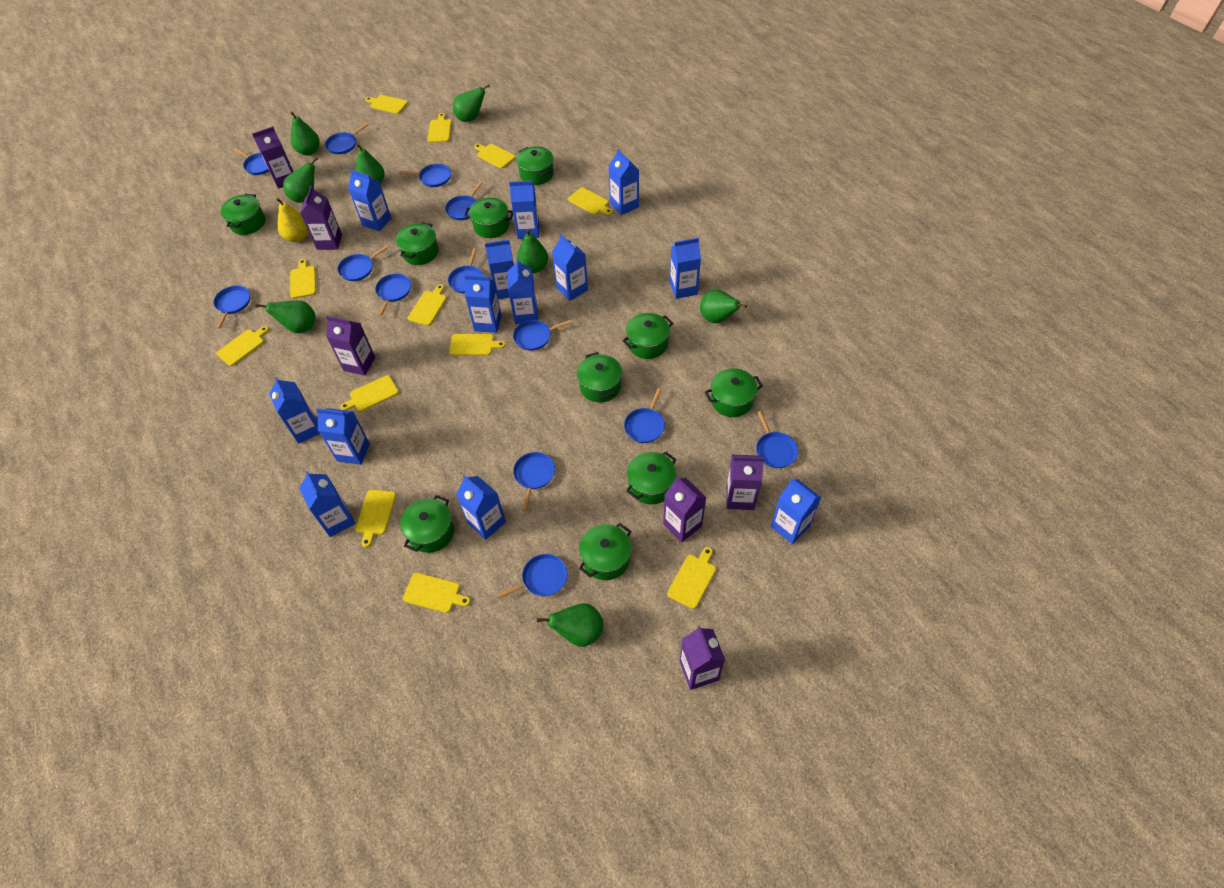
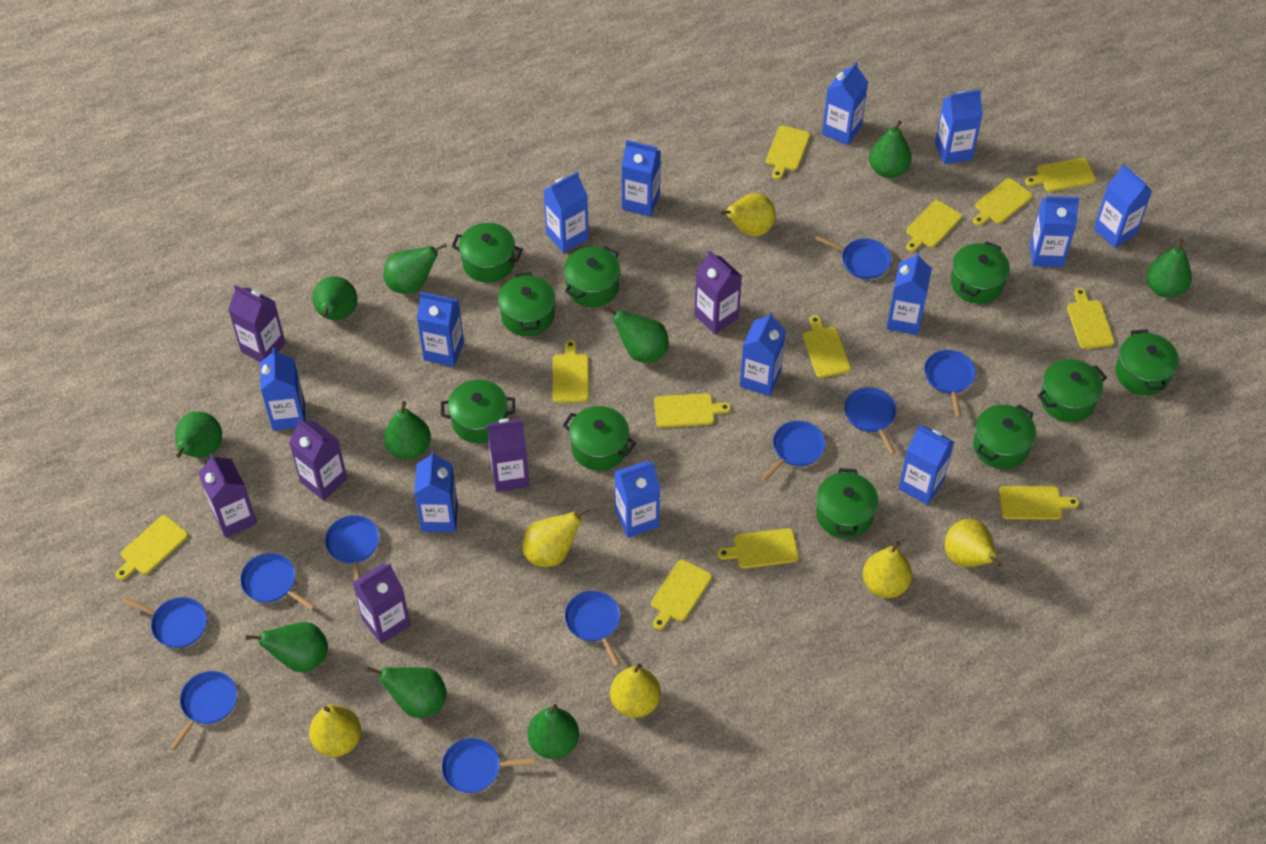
blue pan: [213,285,250,329] [234,147,269,175] [325,123,368,154] [337,245,389,281] [375,274,411,316] [399,164,451,187] [445,182,482,220] [448,248,483,293] [497,554,567,598] [513,320,572,351] [513,452,555,511] [624,388,665,443] [756,411,798,468] = 13 -> [122,597,207,648] [170,671,237,751] [240,553,315,610] [325,515,379,581] [441,738,536,793] [564,591,621,667] [761,421,825,481] [815,235,891,279] [844,387,896,455] [924,350,976,418] = 10
green pear: [255,301,316,333] [283,157,318,203] [290,111,320,156] [355,143,385,184] [453,84,490,122] [517,229,548,273] [537,603,603,647] [700,290,747,323] = 8 -> [175,412,222,458] [246,622,328,673] [312,276,357,320] [367,667,447,718] [383,243,447,294] [384,401,431,460] [527,704,579,759] [604,306,669,363] [869,121,912,178] [1146,238,1192,298] = 10
yellow pear: [276,198,308,242] = 1 -> [309,705,361,757] [522,506,591,567] [610,663,661,718] [719,193,776,237] [863,541,912,598] [945,519,1001,567] = 6

